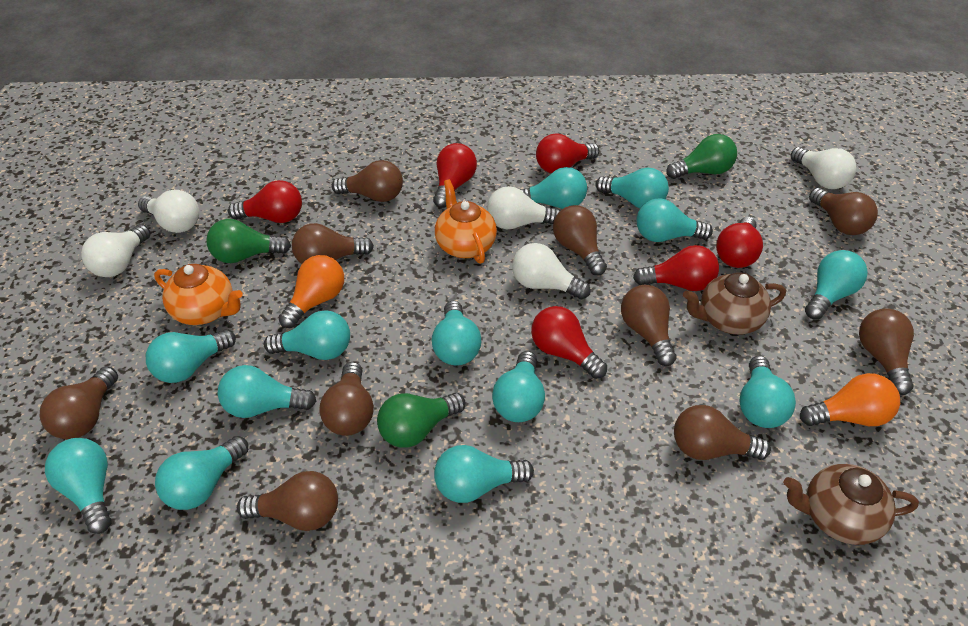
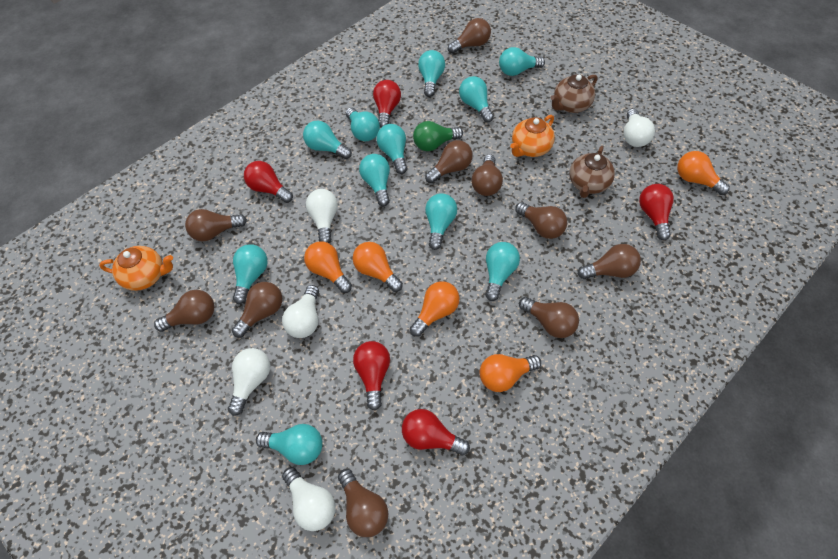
green light bulb: [206,219,291,263] [377,393,466,448] [666,134,737,179] = 3 -> [413,121,463,151] = 1
orange light bulb: [278,255,344,328] [800,373,900,426] = 2 -> [304,241,352,293] [353,242,403,292] [410,281,459,337] [480,354,541,392] [677,151,730,195] = 5
red light bulb: [228,180,302,223] [433,143,477,208] [531,306,607,379] [536,133,599,174] [633,245,719,291] [716,217,763,268] = 6 -> [244,161,293,203] [353,341,390,411] [373,80,401,127] [402,409,470,455] [639,184,674,240] = 5
turquoise light bulb: [45,438,112,534] [146,329,236,383] [155,436,248,510] [218,365,316,418] [264,310,350,360] [432,301,481,365] [434,445,534,503] [492,351,545,422] [520,167,587,209] [596,168,669,208] [637,198,713,242] [739,356,796,428] [805,250,868,320] = 13 -> [233,244,268,304] [256,424,323,465] [303,121,352,159] [346,107,380,141] [359,154,390,206] [377,124,407,174] [418,50,445,97] [425,193,457,250] [459,76,494,122] [485,242,520,301] [499,47,545,76] = 11

